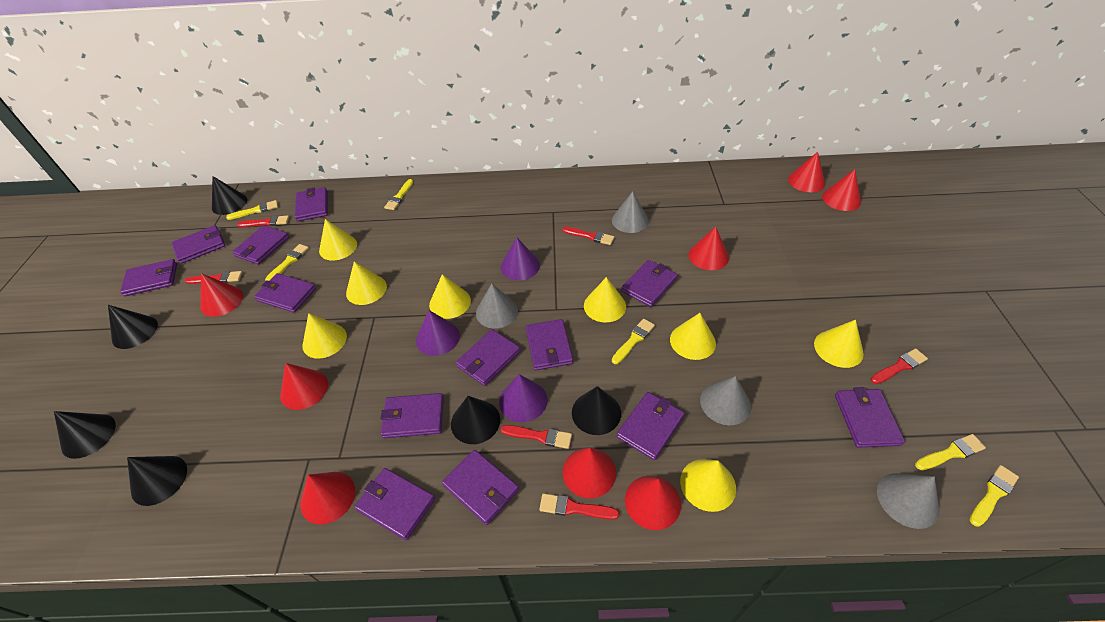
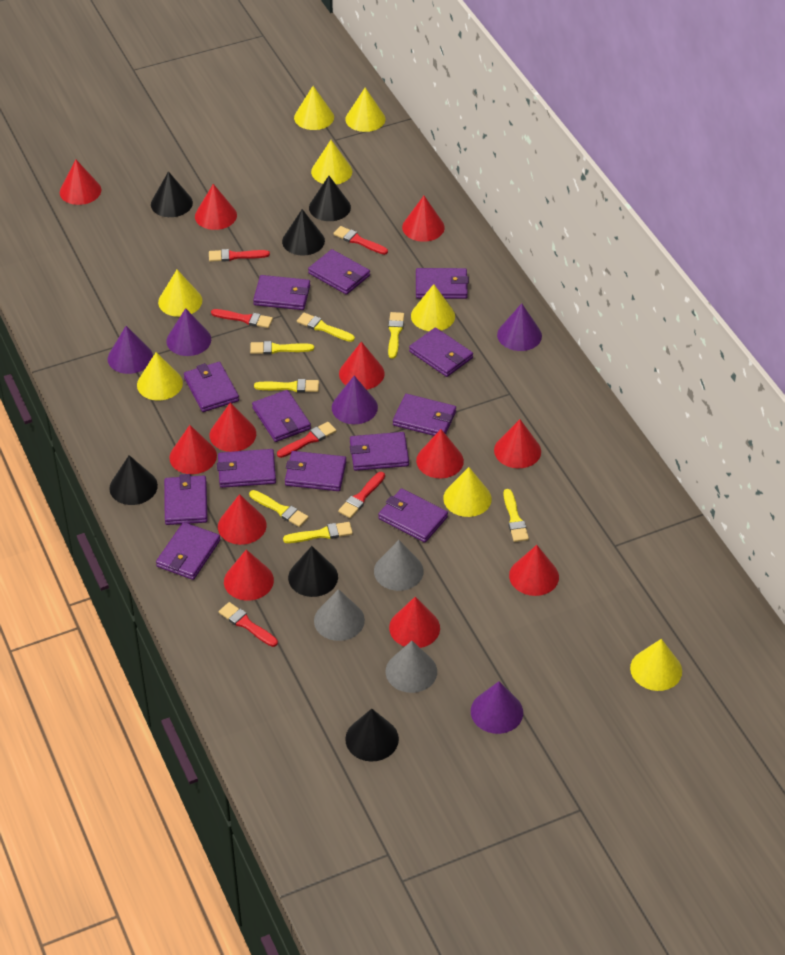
grey cone: [476,284,518,329] [612,191,649,233] [700,376,751,425] [877,473,939,529] = 4 -> [314,589,365,641] [374,540,424,591] [385,641,437,693] = 3
purple cone: [416,310,460,356] [499,374,547,422] [501,237,540,280] = 3 -> [108,326,153,374] [166,308,211,356] [332,376,378,424] [471,681,523,734] [497,303,542,351] = 5
red cone: [201,273,243,317] [280,363,328,410] [300,472,355,525] [563,448,616,499] [625,476,681,530] [689,227,729,270] [788,152,825,192] [822,169,861,211] = 8 -> [60,159,101,205] [169,425,217,474] [195,184,237,230] [210,403,256,452] [218,494,267,545] [224,549,274,601] [339,342,385,390] [389,597,440,648] [402,196,445,242] [416,429,464,479] [494,419,541,468] [509,545,559,596] = 12
yellow brush: [226,200,278,220] [265,244,309,281] [384,179,413,210] [612,319,655,364] [915,434,986,470] [970,465,1019,527] = 6 -> [249,490,309,527] [250,341,314,354] [254,379,319,393] [283,522,353,543] [297,313,355,342] [388,312,404,359] [503,489,529,542] = 7

